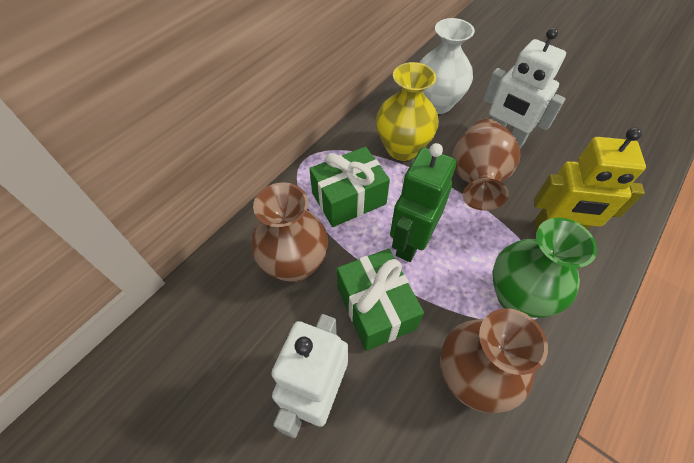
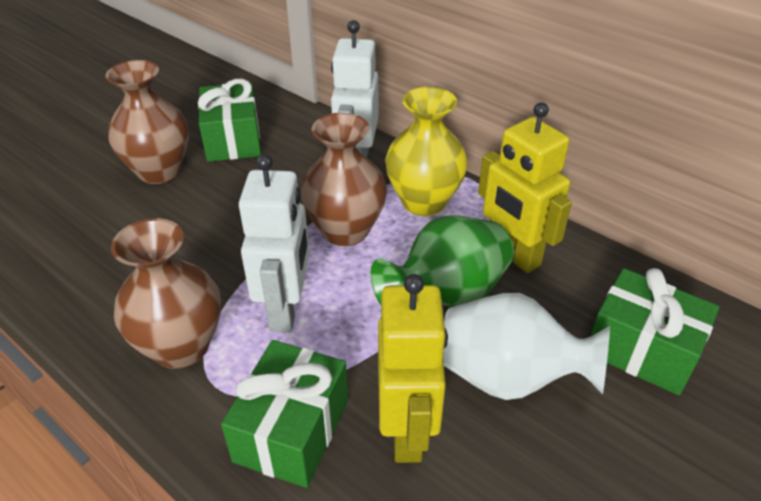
green gift: [309,147,390,227] [337,249,424,351] = 2 -> [198,79,261,162] [221,340,348,488] [590,268,719,395] = 3
green robot: [390,143,457,262] = 1 -> none = 0
yellow robot: [534,127,646,233] = 1 -> [378,274,448,463] [478,102,572,273] = 2

